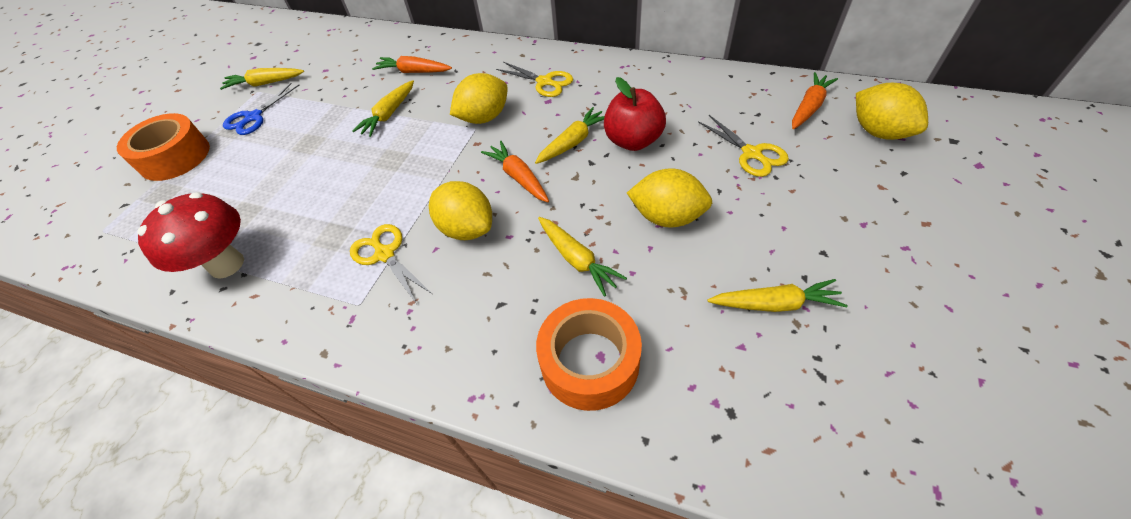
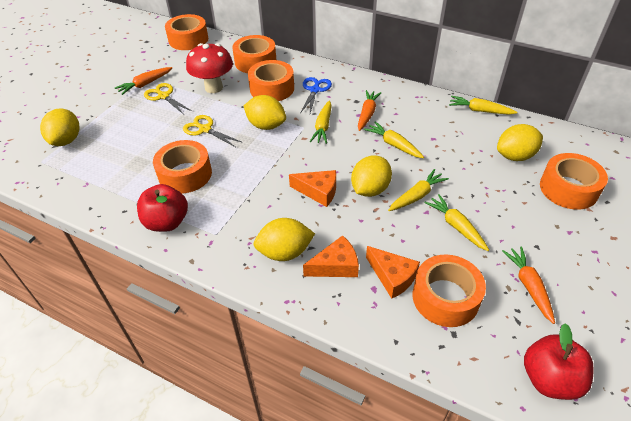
orange cheese: none = 0 -> [289,170,336,207] [303,235,359,277] [366,246,420,299] = 3
orange tape: [117,113,210,181] [536,298,642,411] = 2 -> [153,140,212,193] [165,14,208,50] [232,35,276,73] [248,60,294,101] [413,254,486,327] [540,153,608,210] = 6
red apple: [604,77,666,151] = 1 -> [137,184,188,232] [524,323,594,400] = 2
yellow lemon: [429,181,492,240] [450,73,508,124] [627,168,712,228] [856,83,928,140] = 4 -> [40,109,80,146] [244,95,286,130] [253,218,315,261] [351,155,392,197] [497,124,543,161] = 5
yellow scissors: [350,224,432,303] [496,62,573,97] [698,115,789,177] = 3 -> [144,83,192,114] [183,115,243,147] = 2

